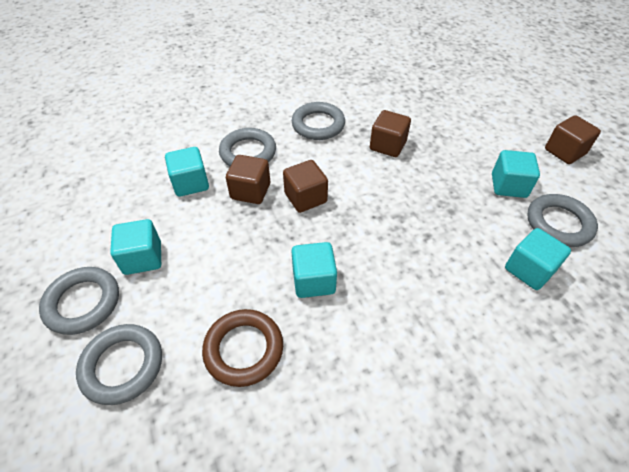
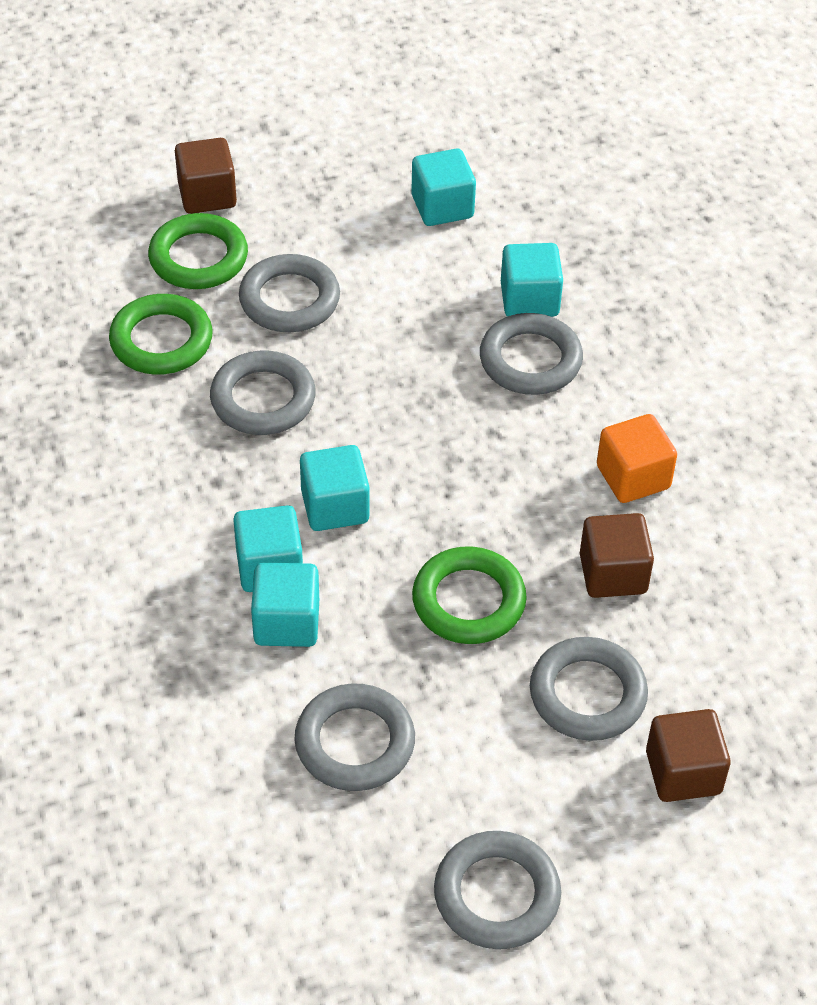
brown cube: [226,155,270,204] [283,160,328,213] [370,110,411,157] [545,115,601,164] = 4 -> [175,138,237,214] [580,513,654,598] [646,709,731,802] = 3
brown ring: [202,309,283,387] = 1 -> none = 0
green ring: none = 0 -> [109,294,213,375] [148,213,248,289] [412,547,527,644] = 3
grey ring: [39,267,119,335] [76,324,162,405] [219,128,276,166] [292,102,345,140] [527,194,598,247] = 5 -> [210,351,316,435] [239,254,340,332] [294,684,415,791] [434,831,561,949] [480,313,583,395] [530,637,648,741] = 6
orange cube: none = 0 -> [597,414,677,503] = 1

